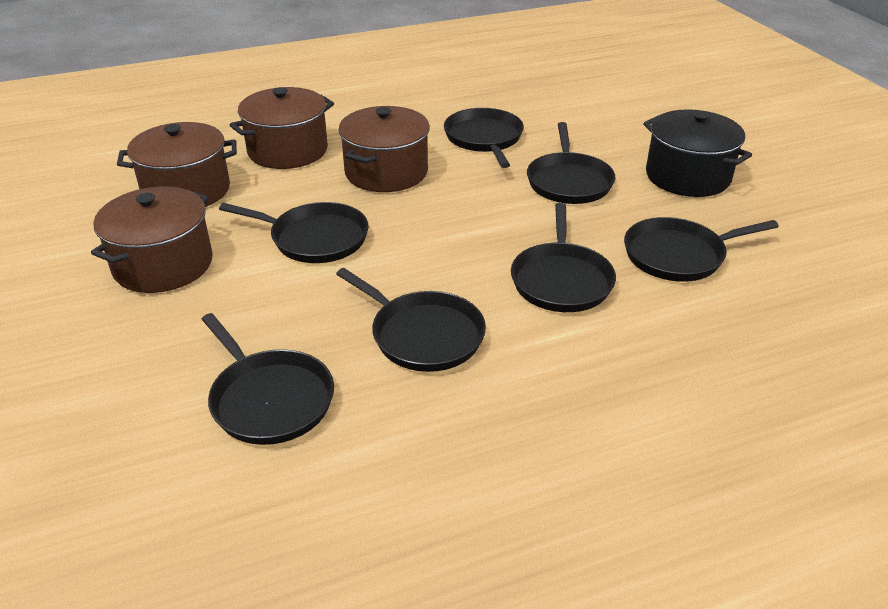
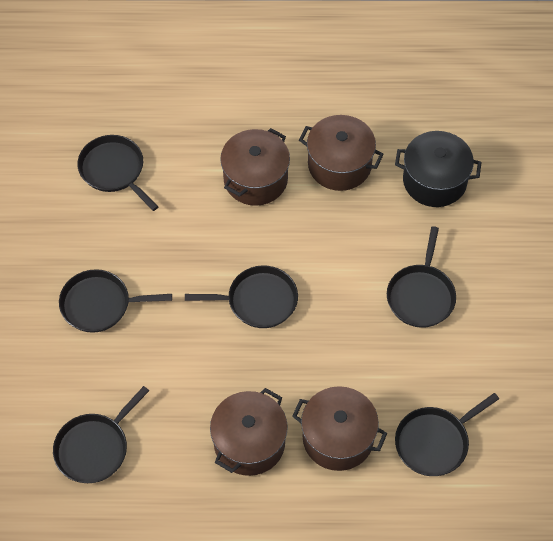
black pan: [202,313,334,445] [219,202,369,263] [336,268,486,372] [444,108,524,168] [511,203,616,312] [527,122,615,204] [624,217,779,282] = 7 -> [53,386,149,483] [59,269,172,333] [77,135,159,211] [185,265,298,328] [387,226,456,328] [395,393,499,476] = 6

